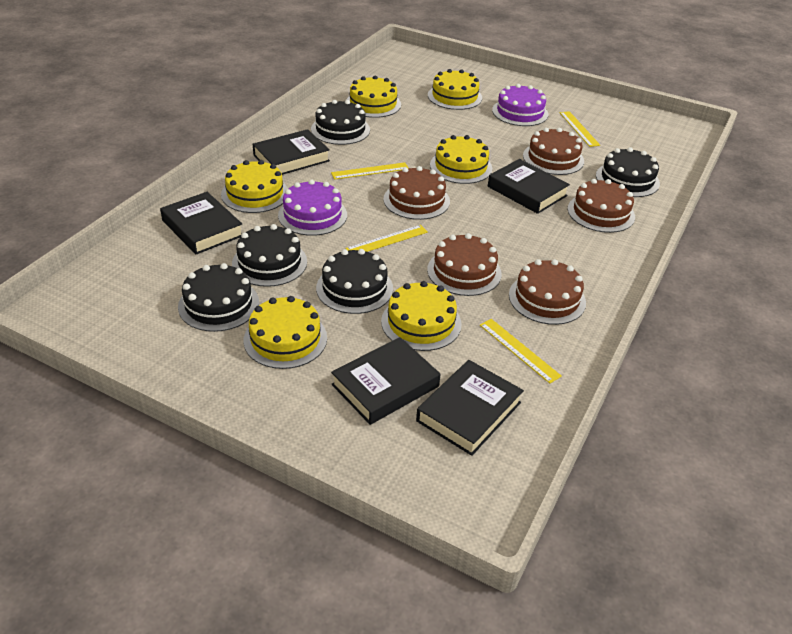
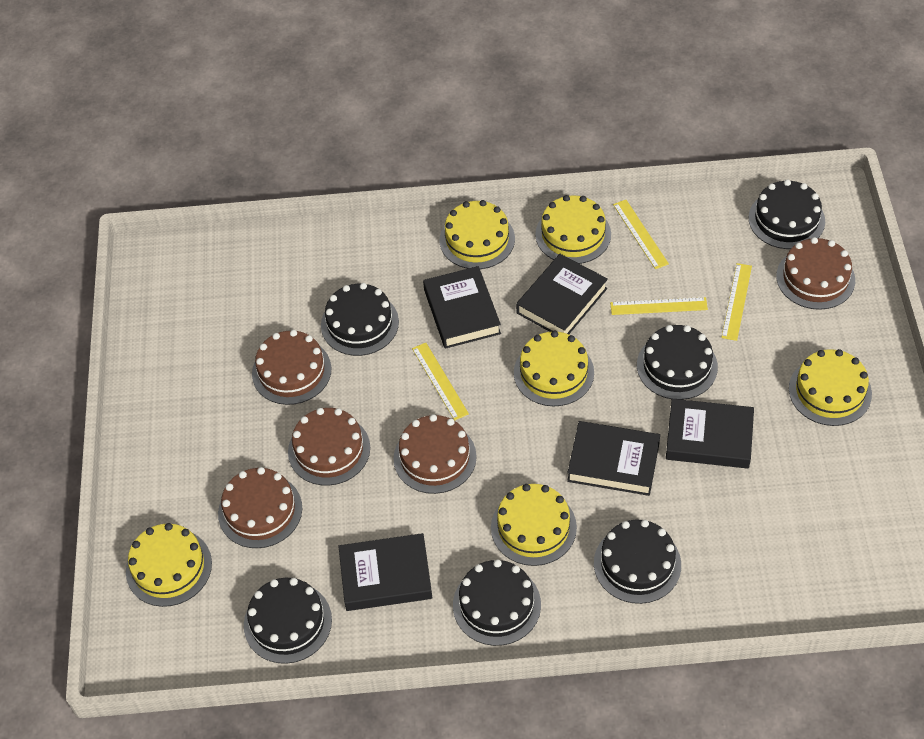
black cake: [178,263,259,332] [232,224,307,287] [311,100,370,145] [316,249,393,314] [596,147,660,197] = 5 -> [244,578,332,664] [321,283,399,356] [453,559,541,646] [594,520,681,604] [637,325,718,400] [749,179,825,249] = 6
purple cake: [278,180,347,236] [492,84,548,126] = 2 -> none = 0

